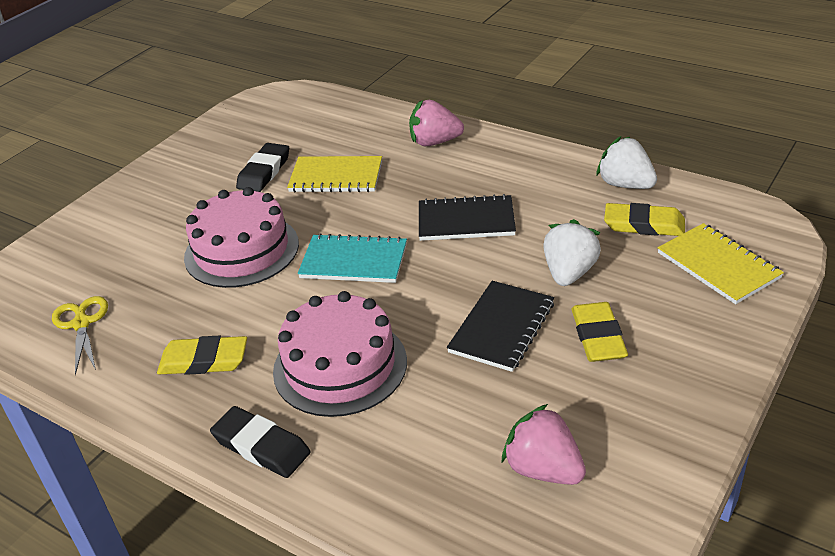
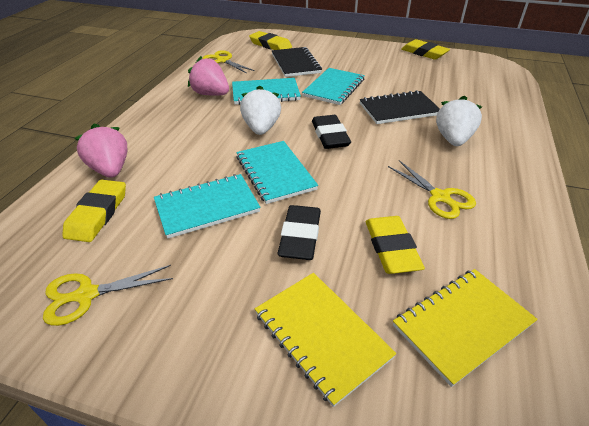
pink cake: [184,187,299,288] [273,291,407,417] = 2 -> none = 0
turquoise notebook: [298,233,407,283] = 1 -> [154,174,261,239] [232,78,301,105] [236,141,318,204] [302,68,365,105] = 4
yellow eraser: [157,336,247,375] [571,302,628,362] [604,203,685,236] = 3 -> [62,180,126,242] [249,31,292,50] [366,216,425,274] [401,39,450,60] = 4
yellow scissors: [52,296,108,375] = 1 -> [43,265,173,326] [203,50,255,74] [388,160,476,219] = 3

